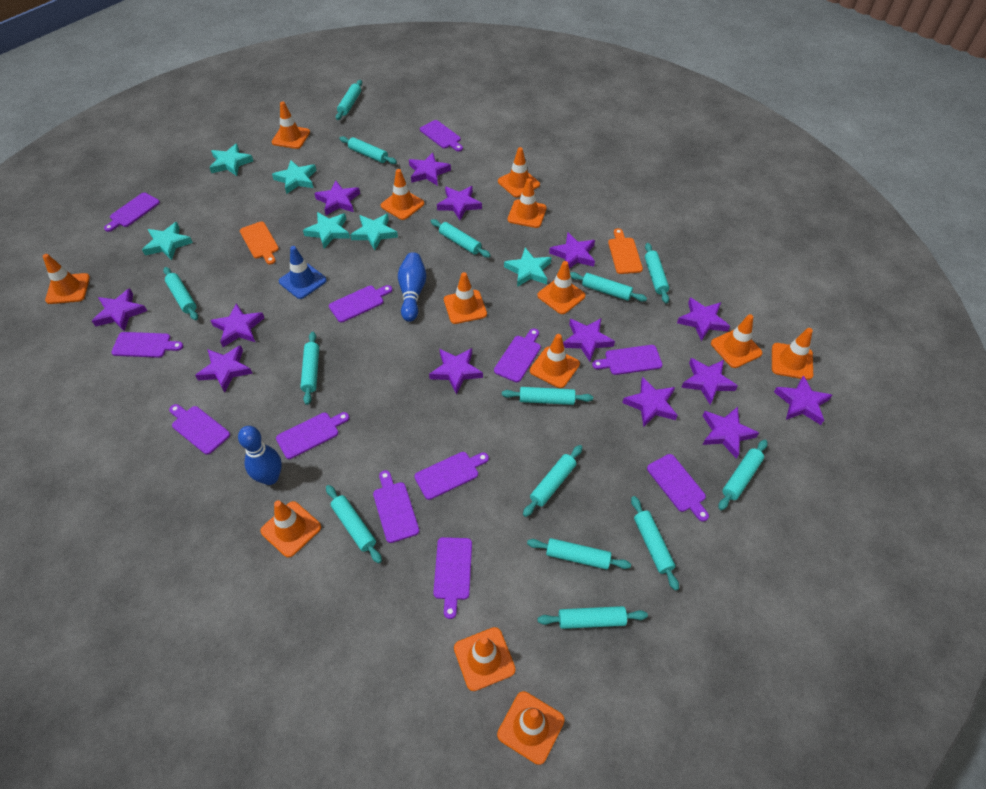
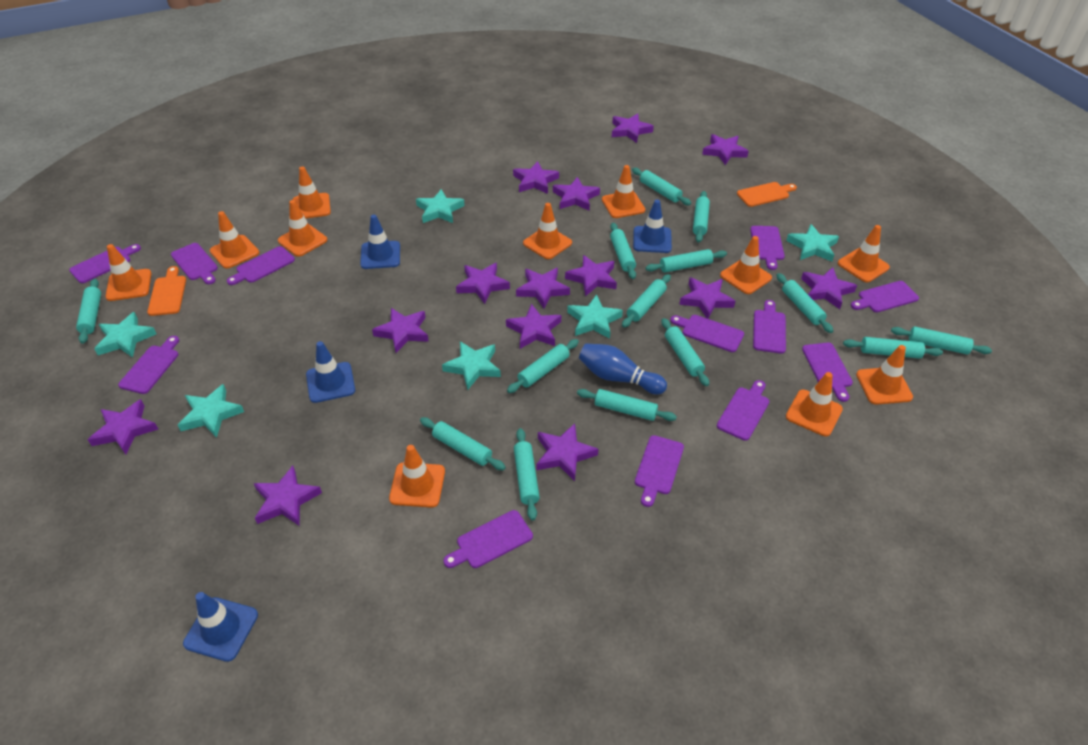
blue bowling pin: [238,426,282,485] [398,252,427,322] = 2 -> [579,343,667,394] = 1
blue traffic cone: [279,246,327,299] = 1 -> [183,592,258,662] [306,341,355,403] [360,215,400,269] [633,199,672,253] = 4
orange traffic cone: [43,254,90,304] [260,501,321,557] [272,101,310,149] [381,169,424,220] [444,272,487,324] [454,627,515,691] [497,691,565,765] [498,147,540,197] [508,178,547,228] [530,334,580,388] [537,261,585,314] [711,314,762,368] [772,328,813,380] = 13 -> [105,244,151,301] [210,211,259,269] [278,200,327,257] [293,166,331,219] [389,445,445,508] [523,203,572,259] [602,165,645,218] [720,236,772,294] [786,372,843,436] [838,225,890,282] [856,345,913,405] = 11

